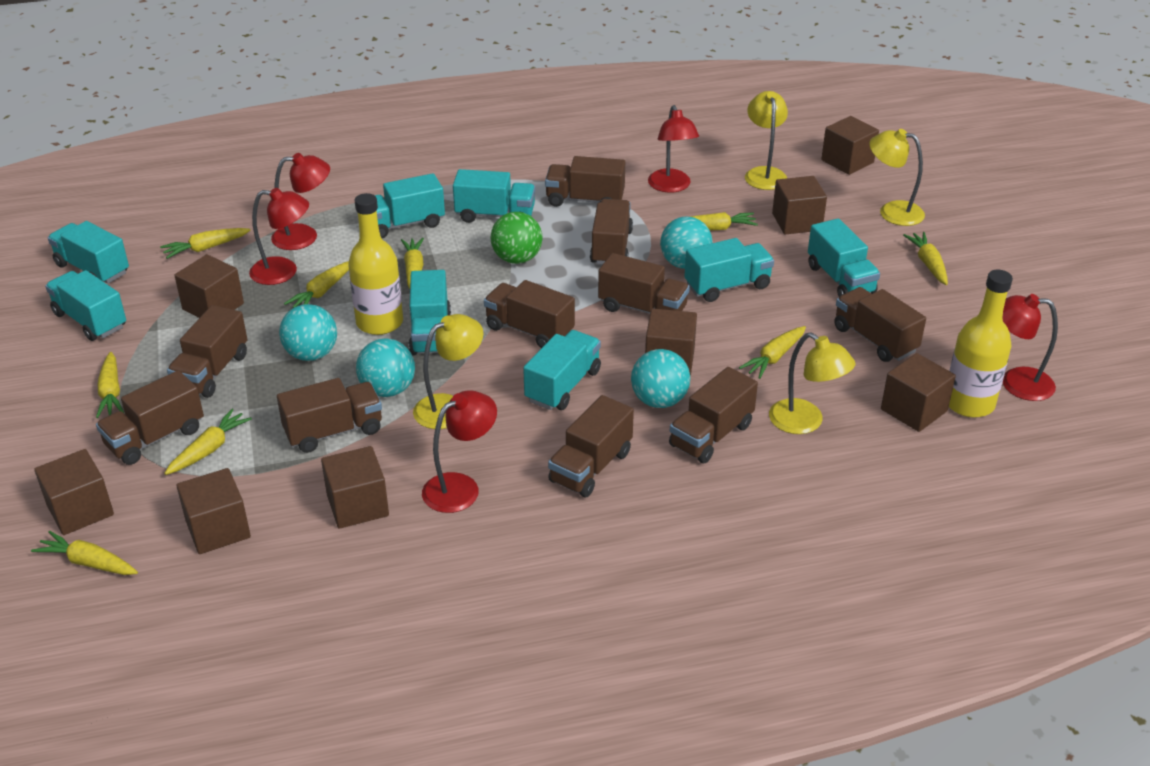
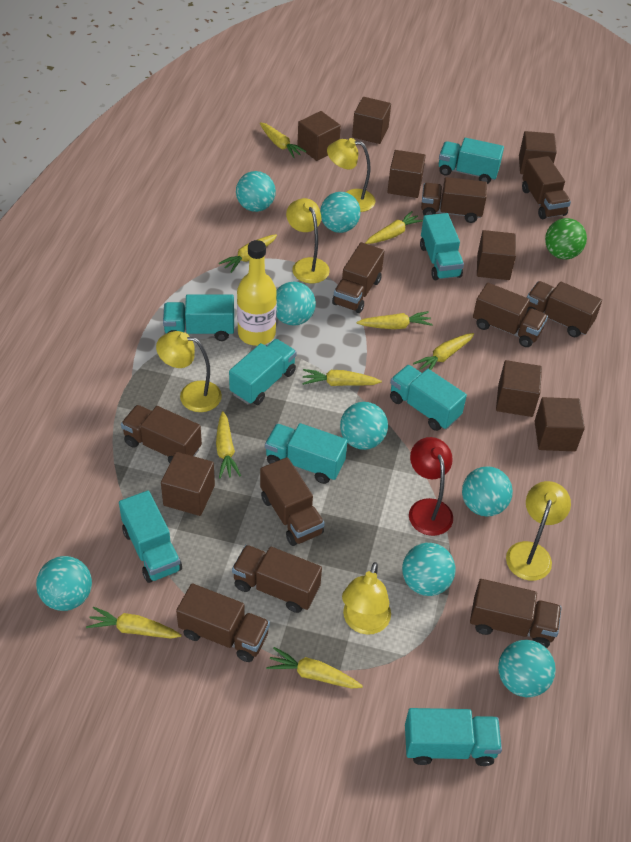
red lamp: [249,188,309,285] [271,153,330,250] [422,390,497,513] [648,105,699,193] [1002,294,1058,401] = 5 -> [409,437,453,536] = 1
turquoise ball: [279,304,337,361] [356,338,415,397] [631,349,690,408] [660,217,713,269] = 4 -> [36,556,92,611] [236,171,276,212] [276,282,316,325] [320,192,360,233] [340,402,388,450] [402,543,455,596] [462,466,513,517] [498,640,556,697] = 8
yellow bottle: [348,193,403,335] [949,270,1013,418] = 2 -> [237,240,277,346] = 1
yellow lamp: [413,314,483,429] [745,91,788,190] [769,333,856,434] [869,129,925,226] = 4 -> [156,331,222,412] [286,198,330,283] [327,138,375,212] [342,562,391,635] [506,481,571,581] = 5

